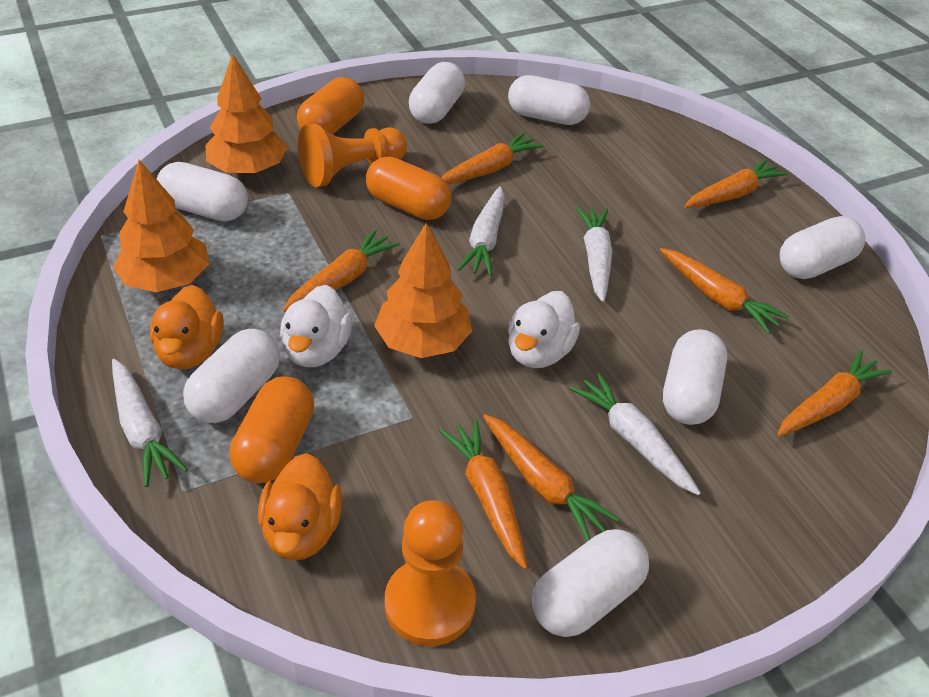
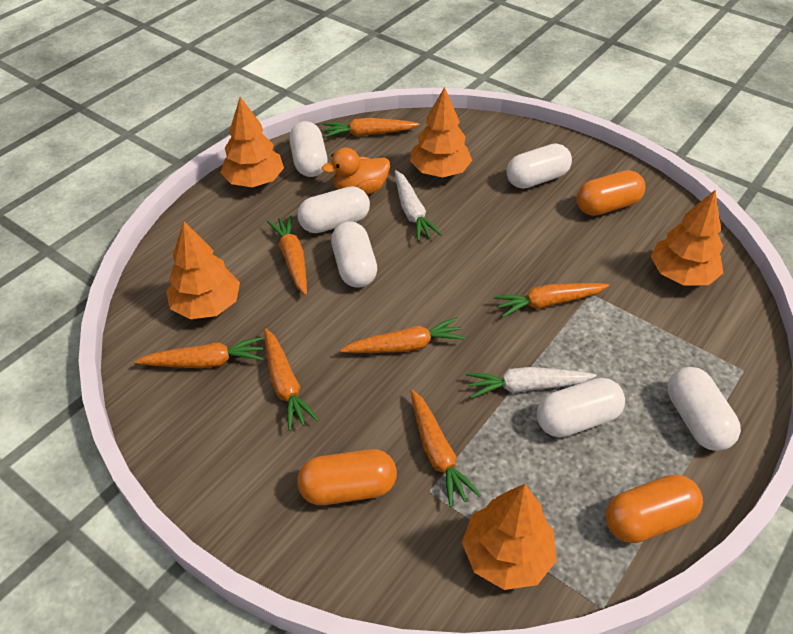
orange duck: [150,285,224,369] [258,453,342,561] = 2 -> [322,148,390,195] = 1
orange pawn: [298,124,407,187] [385,500,476,646] = 2 -> none = 0
orange tree: [113,160,209,292] [205,54,287,175] [374,223,472,358] = 3 -> [166,221,240,319] [220,97,284,187] [410,87,472,178] [462,484,557,590] [651,190,723,286] = 5
white capsule: [157,162,248,222] [183,329,280,423] [409,62,465,124] [508,75,590,125] [532,529,649,637] [663,329,727,425] [780,216,865,279] = 7 -> [289,121,327,177] [297,186,370,233] [331,221,377,287] [506,143,572,189] [537,378,625,438] [668,367,741,451] = 6
white carrot: [112,359,188,487] [458,186,505,276] [569,372,701,495] [576,207,613,302] = 4 -> [395,170,442,241] [466,367,597,398] = 2
white duck: [280,285,352,367] [508,291,580,368] = 2 -> none = 0

